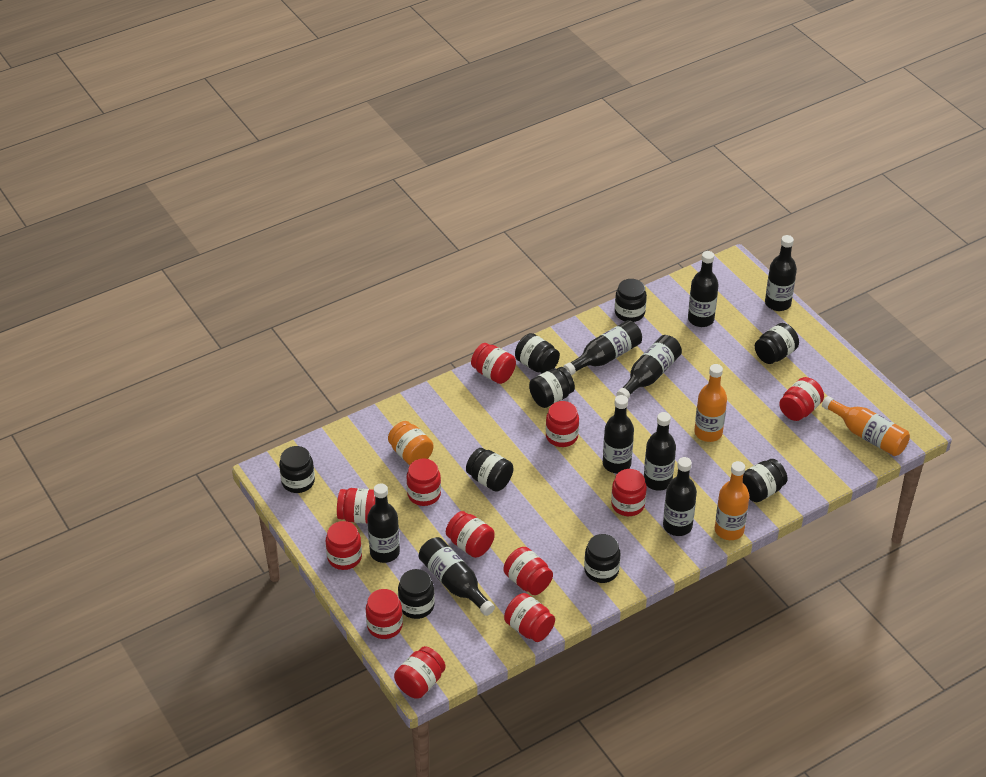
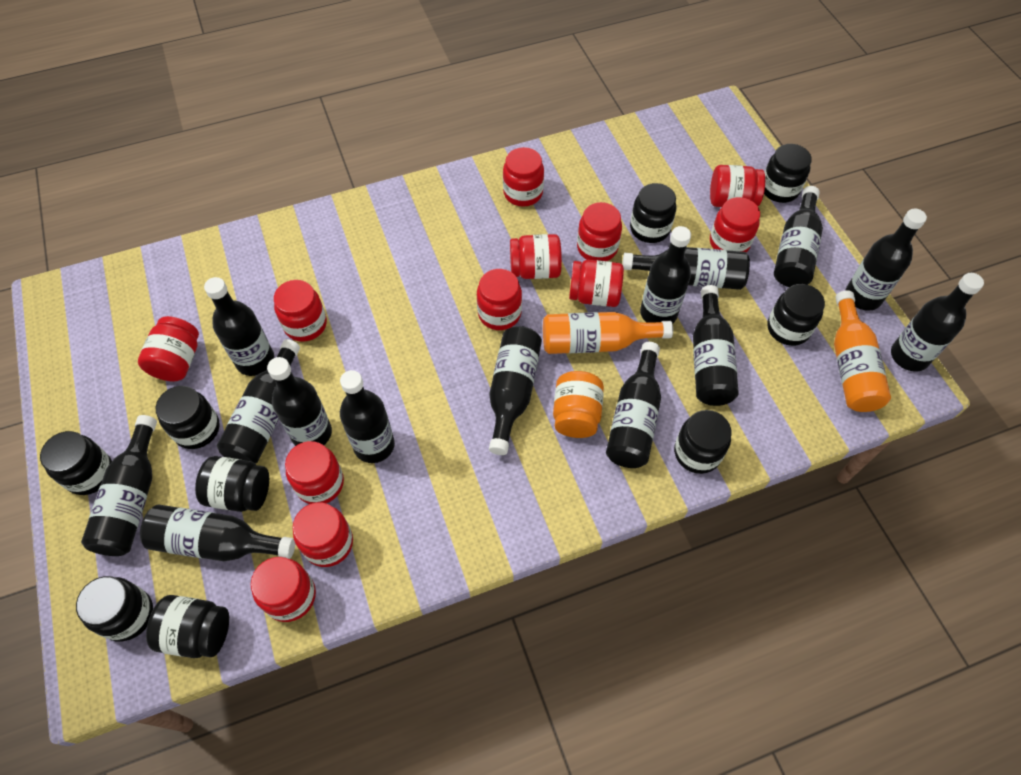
black bottle: [367,483,400,563] [419,537,495,616] [563,320,642,375] [603,395,634,473] [617,335,682,398] [644,412,676,491] [663,457,697,536] [688,251,719,327] [765,235,797,311] = 9 -> [81,415,157,556] [140,504,295,561] [204,277,274,376] [217,339,300,464] [267,357,332,446] [340,370,395,463] [489,326,542,455] [606,342,661,468] [622,247,750,290] [640,226,691,324] [693,285,739,406] [774,186,823,287] [845,208,927,311] [891,273,984,372] = 14
orange bottle: [694,364,727,442] [715,461,750,540] [822,396,910,456] = 3 -> [543,312,673,354] [834,290,891,412] = 2

